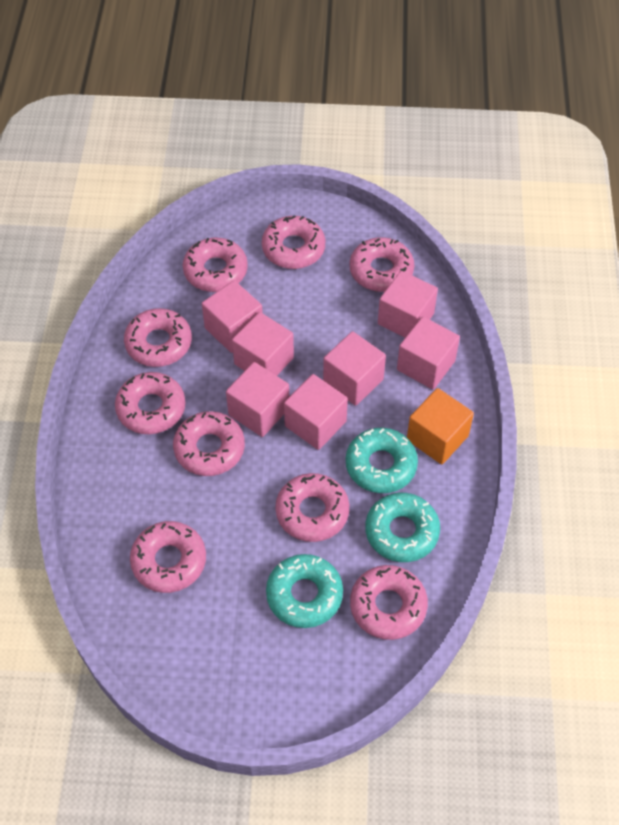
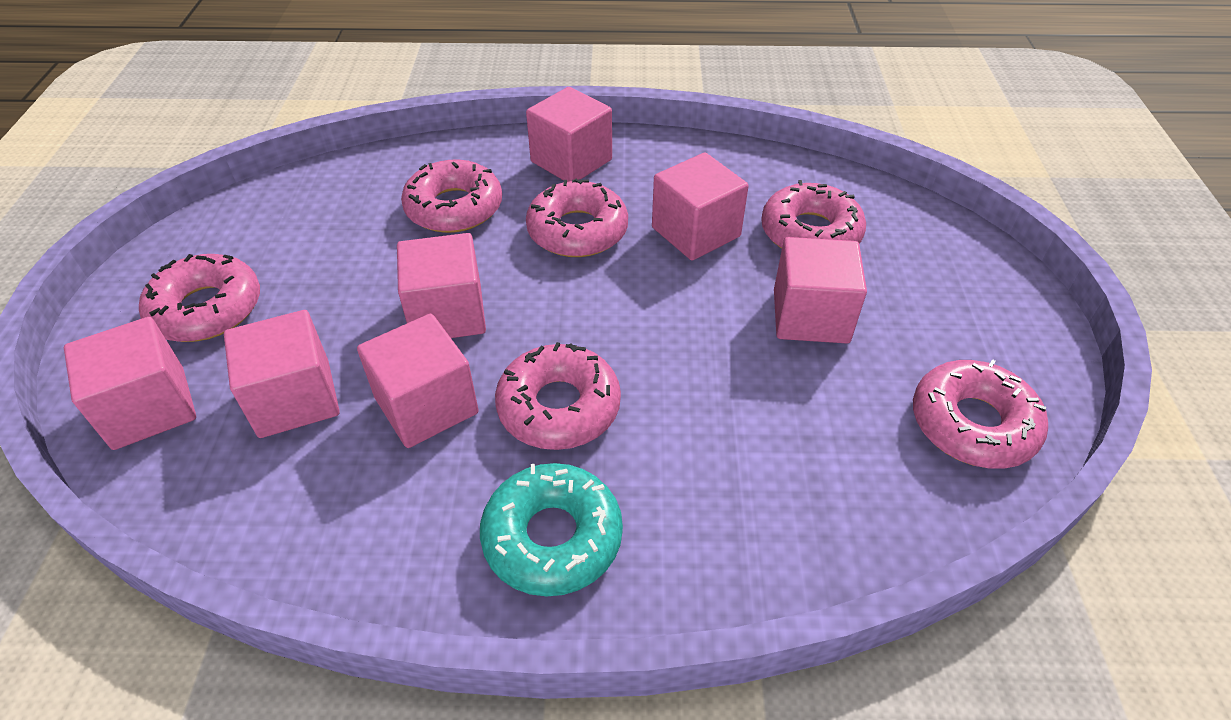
orange cube: [407,388,474,464] = 1 -> none = 0
pink donut: [115,372,185,434] [124,308,192,367] [130,521,206,593] [173,411,245,476] [183,238,248,292] [262,215,325,269] [275,473,349,542] [350,237,414,292] [350,565,428,640] = 9 -> [139,254,260,342] [401,160,502,233] [495,342,621,450] [526,179,628,257] [761,180,866,249] [913,359,1048,469] = 6
turquoise donut: [266,554,343,628] [346,428,418,493] [365,493,440,562] = 3 -> [480,463,623,596] = 1

